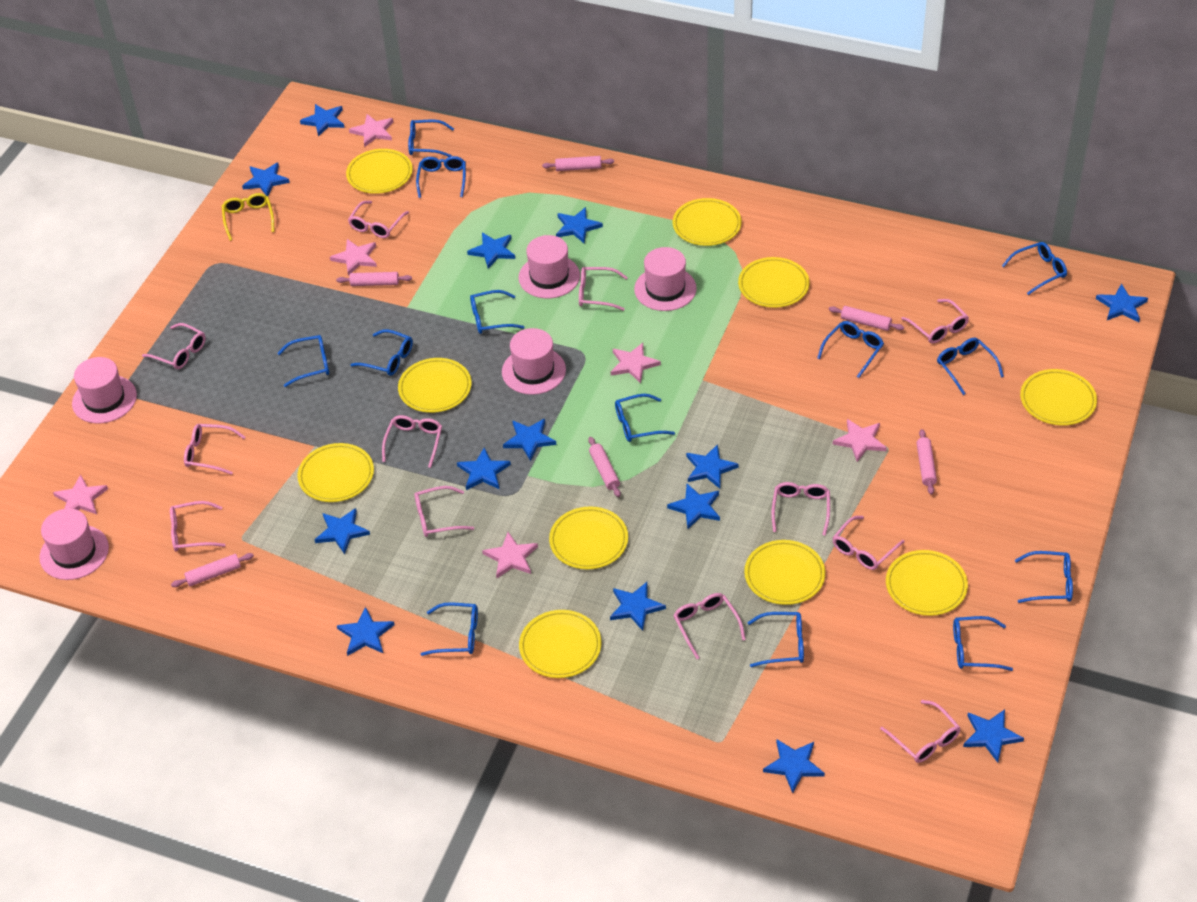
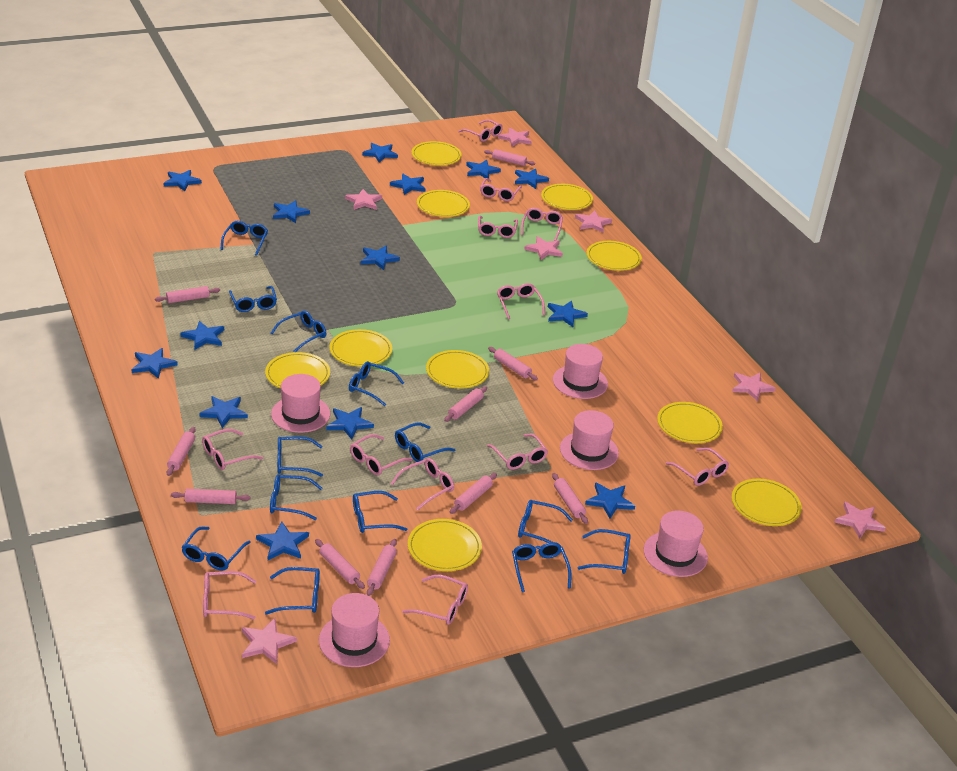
pink rolling pin: [171,553,254,587] [336,272,412,286] [542,156,614,171] [588,437,621,497] [829,306,904,331] [916,429,937,495] = 6 -> [155,286,220,303] [167,427,196,476] [171,489,251,504] [315,539,365,589] [367,539,397,596] [444,386,487,422] [450,473,497,514] [484,149,535,166] [488,347,538,381] [552,473,588,524] = 10
pink star: [53,474,108,514] [330,239,377,276] [349,114,393,147] [482,532,538,578] [611,343,661,383] [833,419,887,462] = 6 -> [242,618,297,664] [345,189,382,210] [498,128,532,147] [524,236,563,260] [575,211,612,233] [732,373,776,401] [834,502,886,538] = 7
yellow glasses: [222,193,275,241] = 1 -> none = 0

